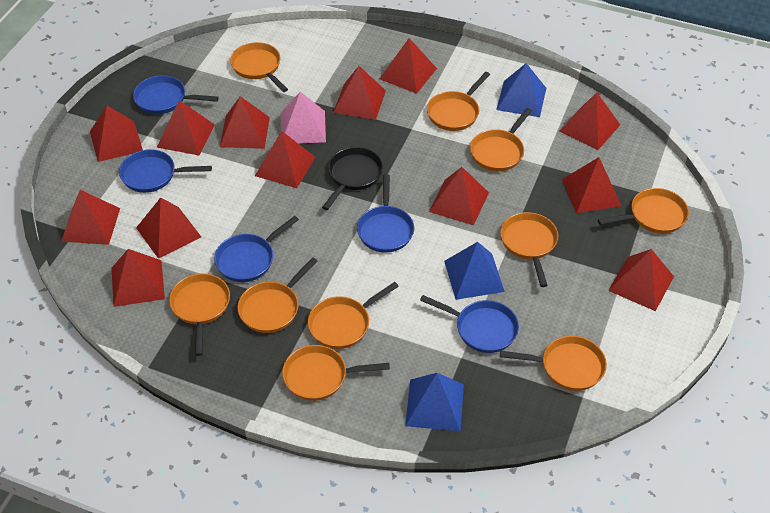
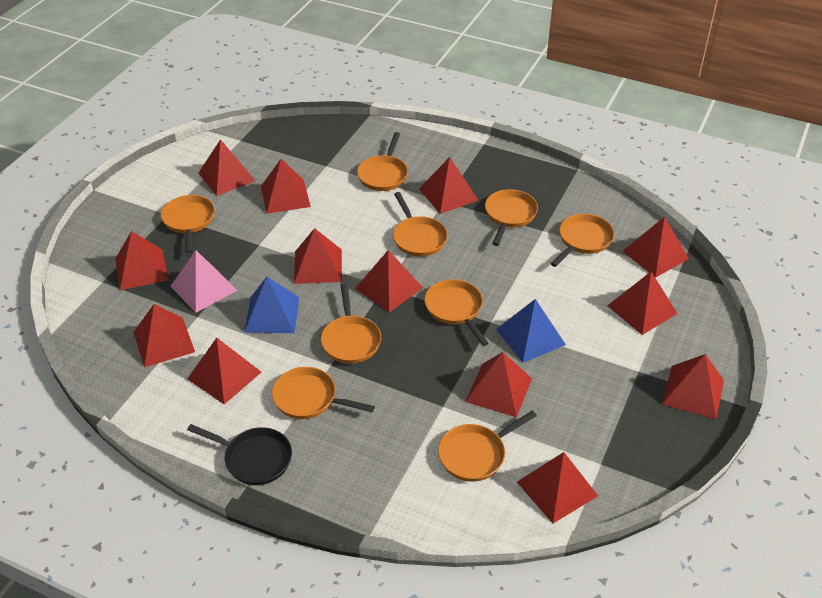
blue pan: [119,149,212,193] [133,75,219,114] [214,216,299,282] [357,174,414,253] [420,295,519,353] = 5 -> none = 0
blue pyramid: [405,373,464,431] [444,242,505,300] [496,63,546,117] = 3 -> [244,277,299,333] [496,299,566,363] = 2
orange pan: [169,274,230,356] [230,42,288,92] [238,257,317,333] [282,345,390,401] [308,282,399,349] [427,72,490,131] [470,108,532,171] [500,212,558,287] [500,336,607,391] [598,188,689,234] = 10 -> [161,195,215,253] [272,367,375,419] [321,284,381,364] [357,132,408,191] [393,192,448,257] [424,279,489,346] [438,411,537,482] [485,189,538,246] [550,214,614,267] = 9

